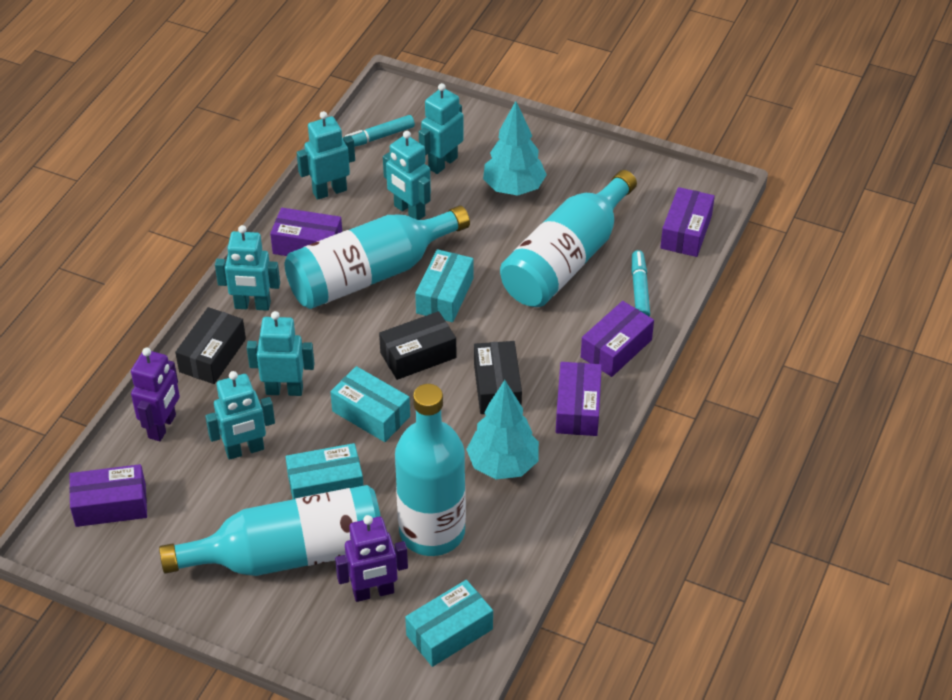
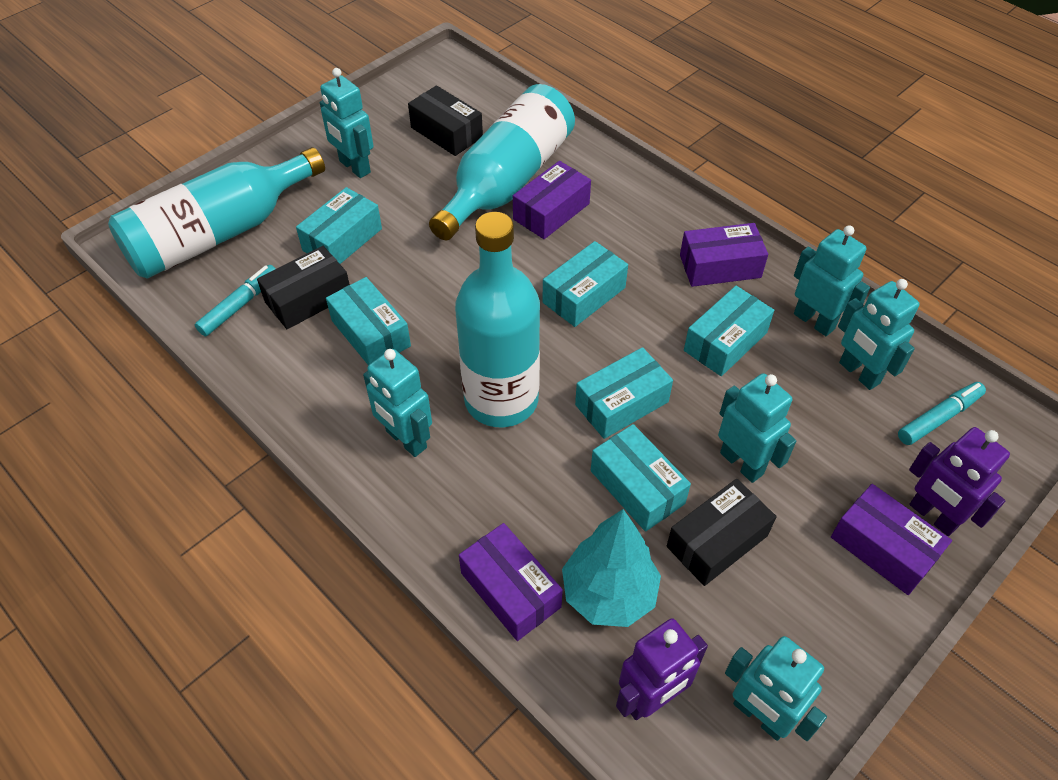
purple box: [69,464,147,527] [270,208,342,256] [556,362,602,436] [581,301,654,377] [660,187,715,257] = 5 -> [459,523,563,641] [513,161,591,239] [680,223,768,287] [831,484,952,595] = 4
turquoise bottle: [159,485,381,576] [285,205,470,309] [395,384,466,556] [500,170,637,307] = 4 -> [108,147,325,279] [429,84,575,240] [455,212,540,427] = 3
turquoise box: [286,443,364,499] [330,366,410,442] [405,580,493,667] [415,249,474,322] = 4 -> [296,187,382,264] [326,277,411,366] [542,241,628,327] [575,347,673,439] [591,424,691,532] [684,286,774,376] = 6
turquoise tree: [466,380,539,479] [483,101,547,196] = 2 -> [562,509,661,627] = 1

